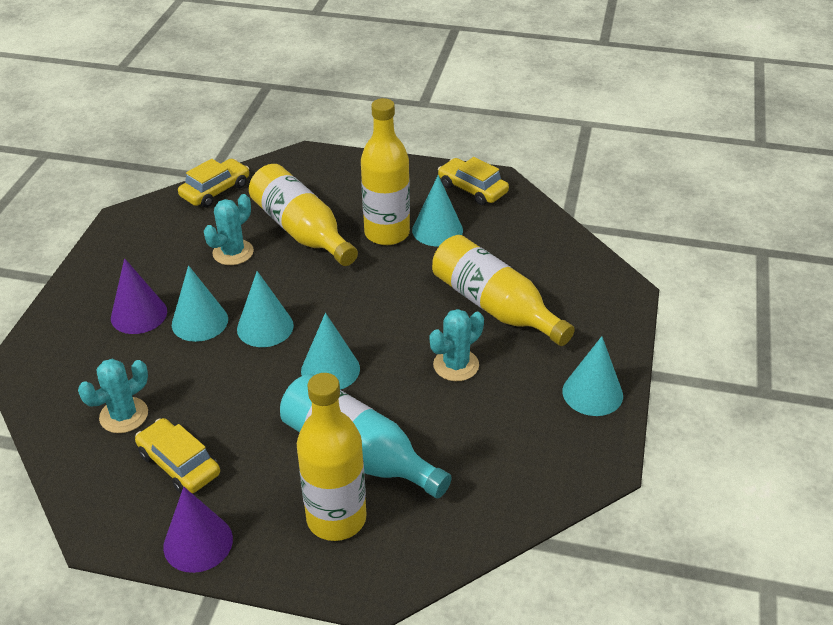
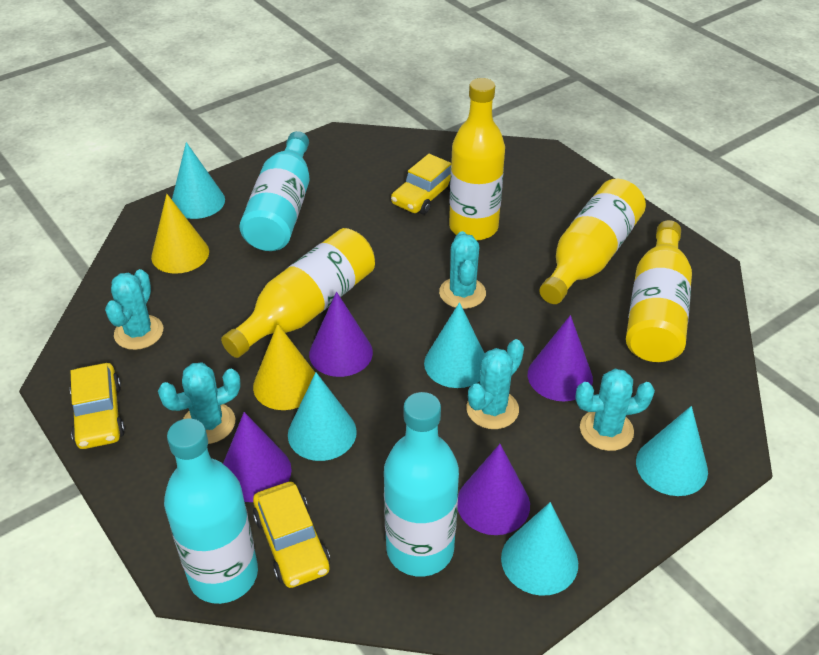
purple cone: [111,258,167,334] [163,487,233,573] = 2 -> [223,412,291,502] [309,292,373,377] [457,444,530,535] [528,315,593,401] = 4
turquoise bottle: [280,374,452,498] = 1 -> [164,419,258,604] [239,131,310,251] [384,392,459,577] = 3
turquoise cactus: [78,359,148,433] [204,194,254,265] [430,309,484,381] = 3 -> [105,269,163,350] [158,363,241,444] [439,231,486,309] [466,339,524,429] [575,369,655,451] = 5
yellow cone: none = 0 -> [151,194,209,274] [253,324,315,410] = 2

